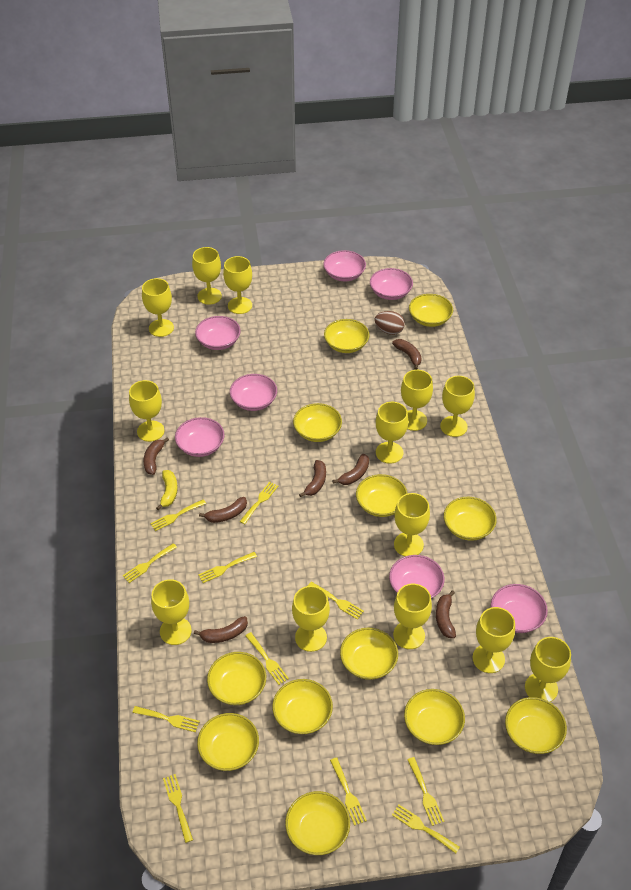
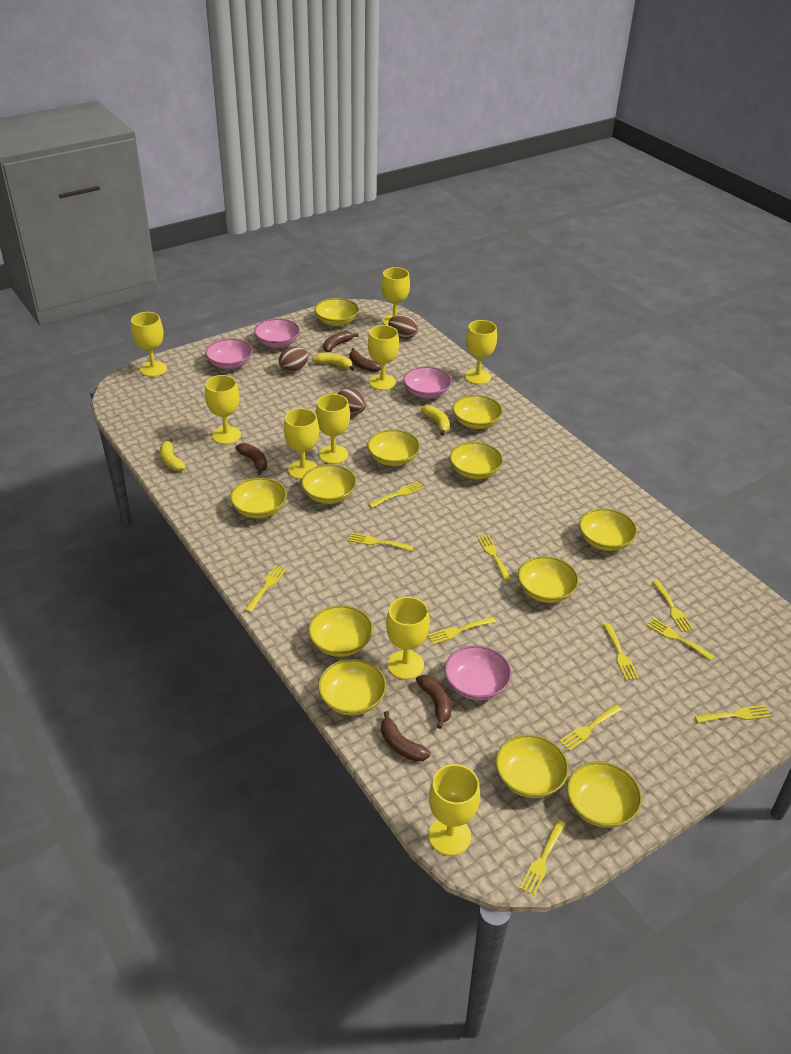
brown banana: [144,437,169,475] [194,616,248,643] [199,497,247,523] [299,460,326,497] [332,454,369,485] [392,339,422,370] [436,590,456,638] = 7 -> [235,443,267,475] [323,331,359,352] [350,348,381,372] [381,711,430,762] [416,675,451,729] = 5
brown egg: [374,311,405,335] = 1 -> [279,347,308,373] [338,388,366,414] [388,315,418,339] = 3
pink bowl: [175,417,225,457] [195,316,241,350] [230,374,277,411] [323,250,366,281] [370,268,413,300] [389,555,444,599] [491,584,548,633] = 7 -> [205,338,253,369] [254,318,300,348] [403,366,452,398] [444,645,511,700] = 4
yellow banana: [156,470,178,510] = 1 -> [160,438,186,471] [313,353,354,371] [421,405,450,436] = 3
yellow goblet: [129,380,164,442] [142,278,174,337] [151,579,192,645] [192,247,222,305] [223,256,252,314] [292,586,330,652] [376,402,408,464] [393,584,432,649] [394,493,430,556] [401,370,433,431] [440,376,475,437] [473,607,515,673] [525,637,571,702] = 13 -> [131,312,167,377] [205,375,241,444] [284,408,319,480] [316,394,350,464] [368,325,399,390] [381,267,410,326] [386,597,430,680] [429,764,480,856] [465,320,497,384] = 9

